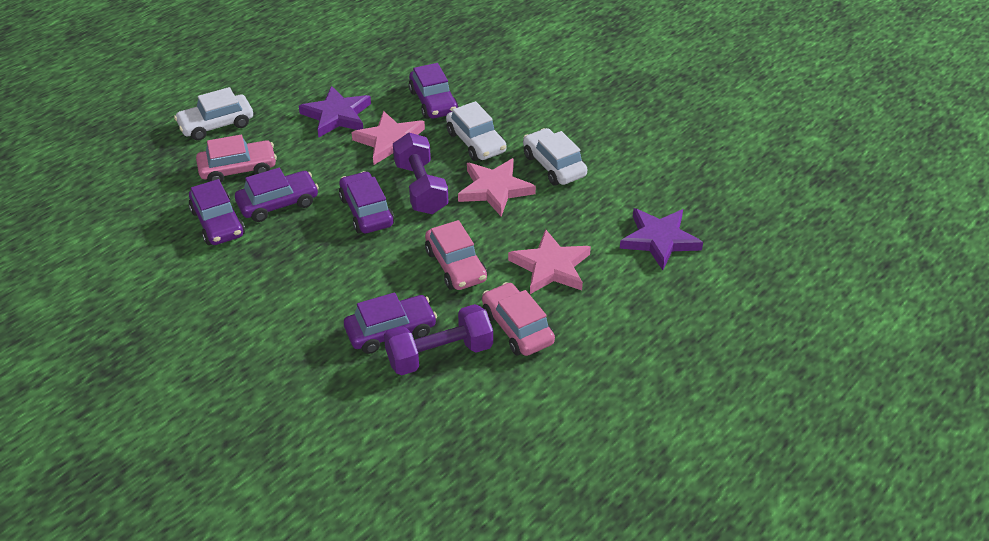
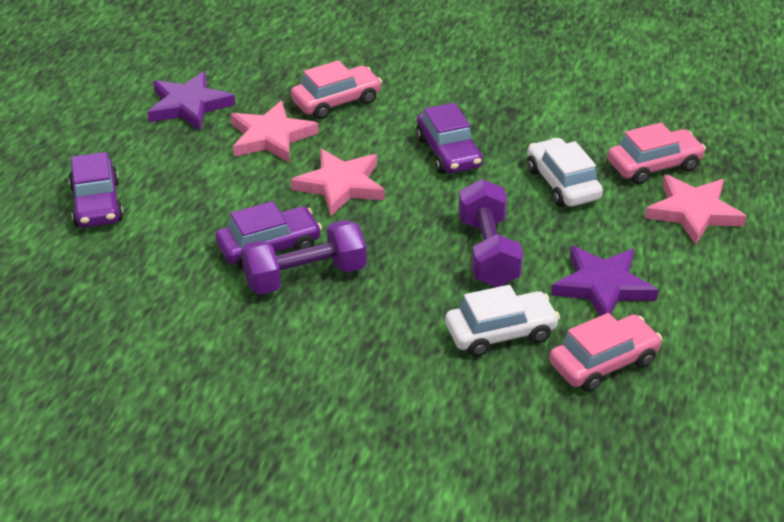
purple car: [189,179,245,245] [235,168,319,222] [339,171,394,233] [344,292,437,354] [409,63,459,119] = 5 -> [68,152,124,228] [216,201,322,269] [416,103,483,174] = 3
white car: [174,87,253,141] [446,101,507,161] [523,128,587,186] = 3 -> [445,285,560,357] [527,138,603,207] = 2

